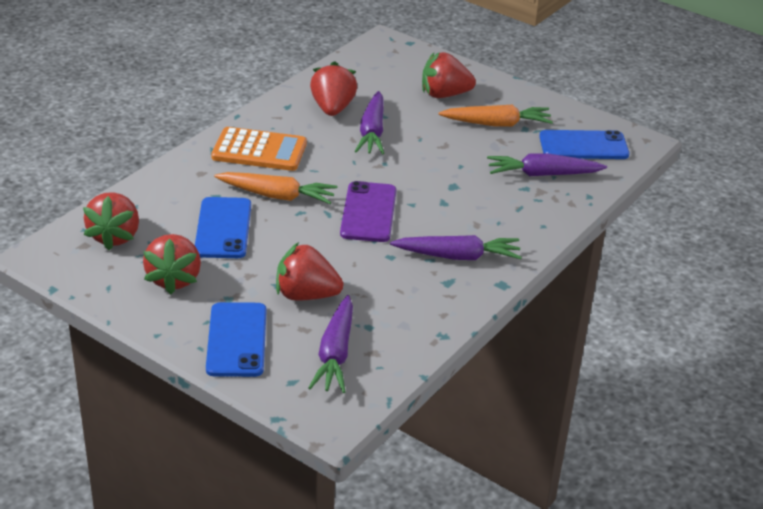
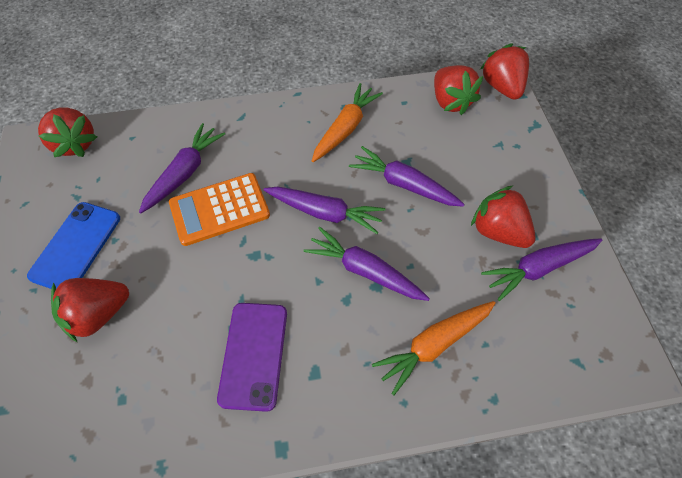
blue phone: [195,197,251,258] [206,302,267,377] [539,130,629,159] = 3 -> [27,202,120,289] = 1
purple carrot: [308,295,353,393] [355,91,384,154] [390,235,522,260] [487,153,607,176] = 4 -> [139,123,225,214] [264,186,386,234] [303,227,430,301] [349,146,465,207] [481,238,602,301] = 5

